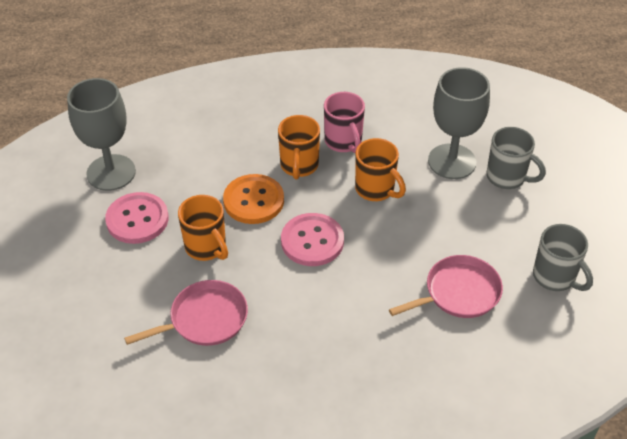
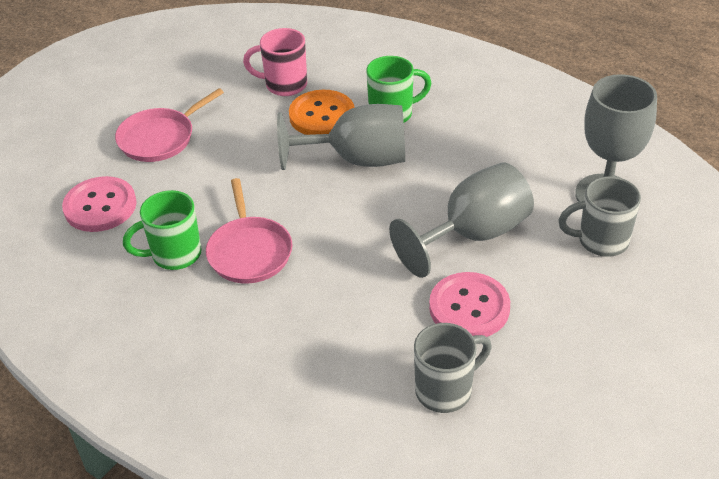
green mug: none = 0 -> [123,190,202,270] [366,56,432,123] = 2
grey goblet: [67,78,136,191] [428,67,490,179] = 2 -> [277,104,405,170] [389,162,534,278] [575,74,657,202] = 3
orange mug: [178,195,228,261] [278,115,320,180] [355,138,406,201] = 3 -> none = 0

